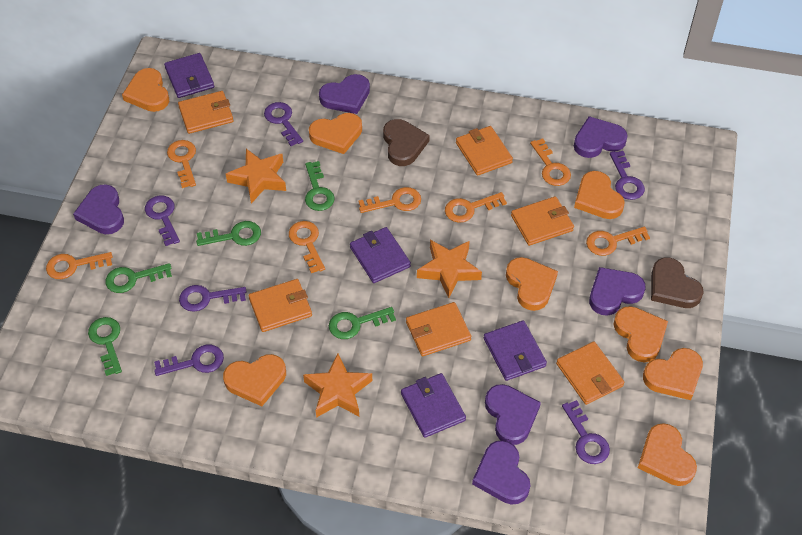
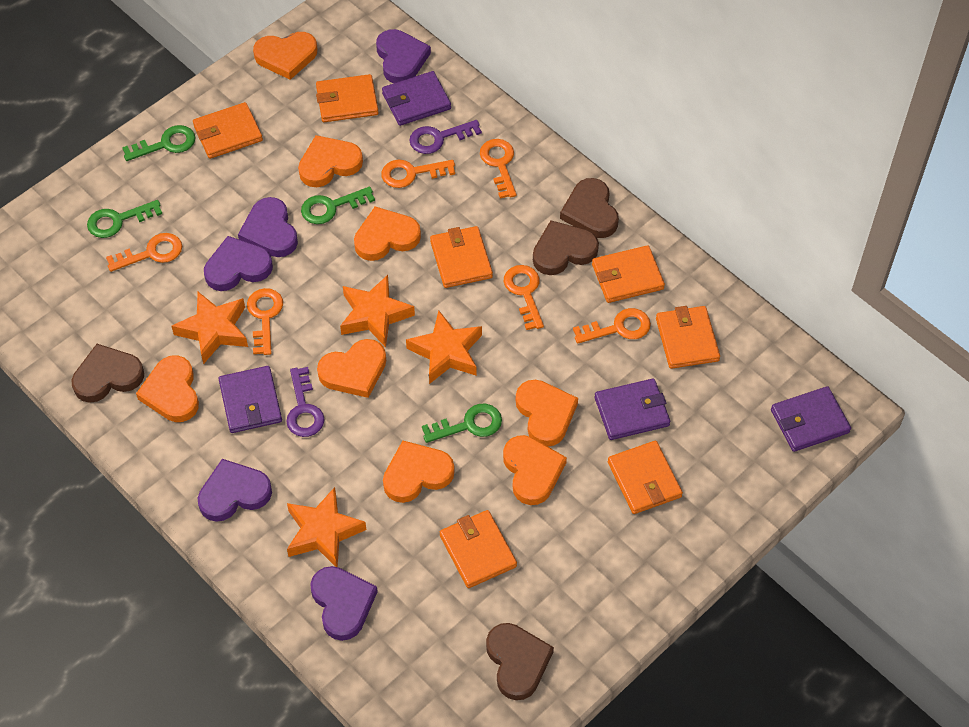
brown heart: [383,119,430,166] [651,258,704,308] = 2 -> [72,344,144,403] [486,623,554,700] [533,220,599,275] [560,178,619,238] = 4
green key: [88,317,122,376] [105,263,172,293] [196,221,261,246] [305,161,335,211] [329,307,396,339] = 5 -> [87,200,162,238] [122,125,196,161] [301,187,375,224] [422,404,502,443] = 4
orange key: [46,252,112,279] [167,140,196,188] [289,221,325,273] [358,187,421,213] [445,192,507,223] [530,139,571,186] [586,227,650,256] = 7 -> [106,233,182,272] [247,288,283,355] [381,160,455,188] [480,139,517,199] [504,265,544,330] [573,308,651,344] = 6
orange star: [226,149,286,204] [303,353,372,418] [417,240,482,298] = 3 -> [171,292,248,364] [287,487,366,567] [340,275,415,347] [406,311,482,384] = 4
orange wallet: [178,91,234,134] [249,279,312,332] [406,302,471,356] [456,126,513,176] [511,196,574,246] [556,341,624,405] = 6 -> [193,102,263,159] [316,74,379,122] [430,226,493,288] [440,510,517,588] [592,245,665,303] [608,441,683,514] [656,306,720,369] = 7
purple heart: [73,184,124,234] [319,74,370,114] [472,440,531,505] [485,384,541,445] [574,116,628,158] [589,267,646,316] = 6 -> [198,459,272,522] [204,236,273,291] [238,197,298,257] [310,566,378,641] [376,29,431,83] = 5
purple key: [145,195,180,246] [154,345,224,376] [179,285,246,312] [264,102,303,146] [562,400,610,464] [610,151,645,200] = 6 -> [286,367,325,437] [409,120,482,154] = 2

